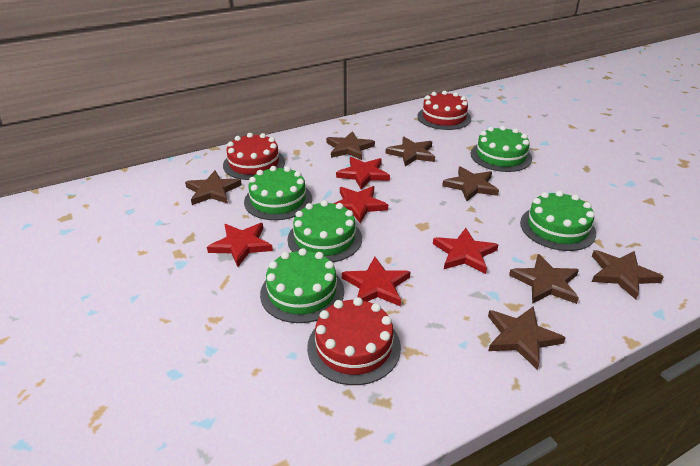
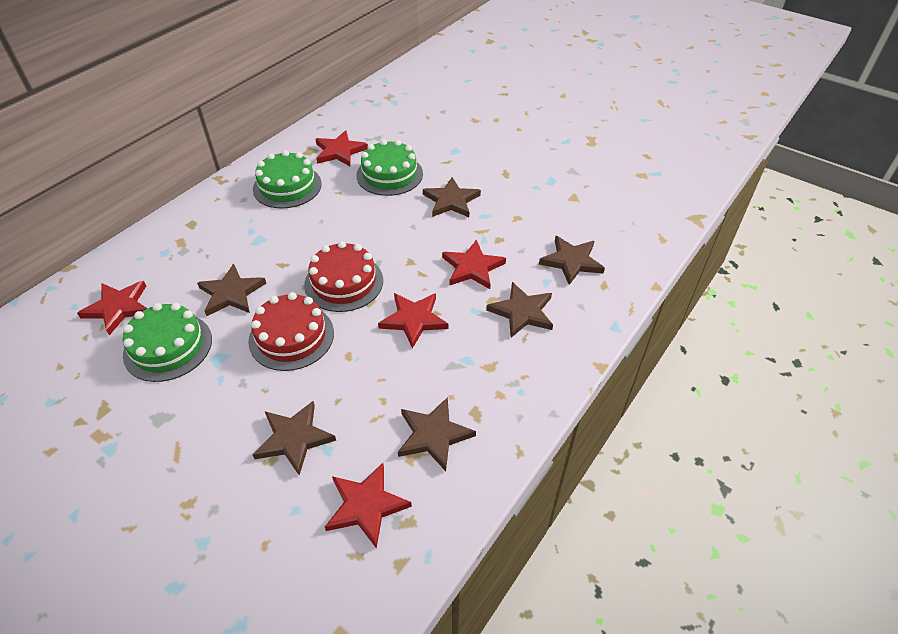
brown star: [185,171,242,205] [326,131,375,160] [386,137,435,166] [442,166,499,201] [488,306,566,370] [509,254,579,304] [592,250,664,300] = 7 -> [197,264,266,316] [253,401,336,475] [398,397,476,471] [423,177,481,217] [486,282,553,338] [539,236,605,285] = 6
green cake: [244,166,312,220] [260,248,344,323] [287,200,362,262] [471,126,532,172] [520,191,596,251] = 5 -> [123,303,212,382] [253,150,322,209] [356,140,423,196] = 3
red cake: [223,133,285,180] [307,297,401,385] [417,91,471,130] = 3 -> [248,292,334,371] [304,241,383,312] = 2

